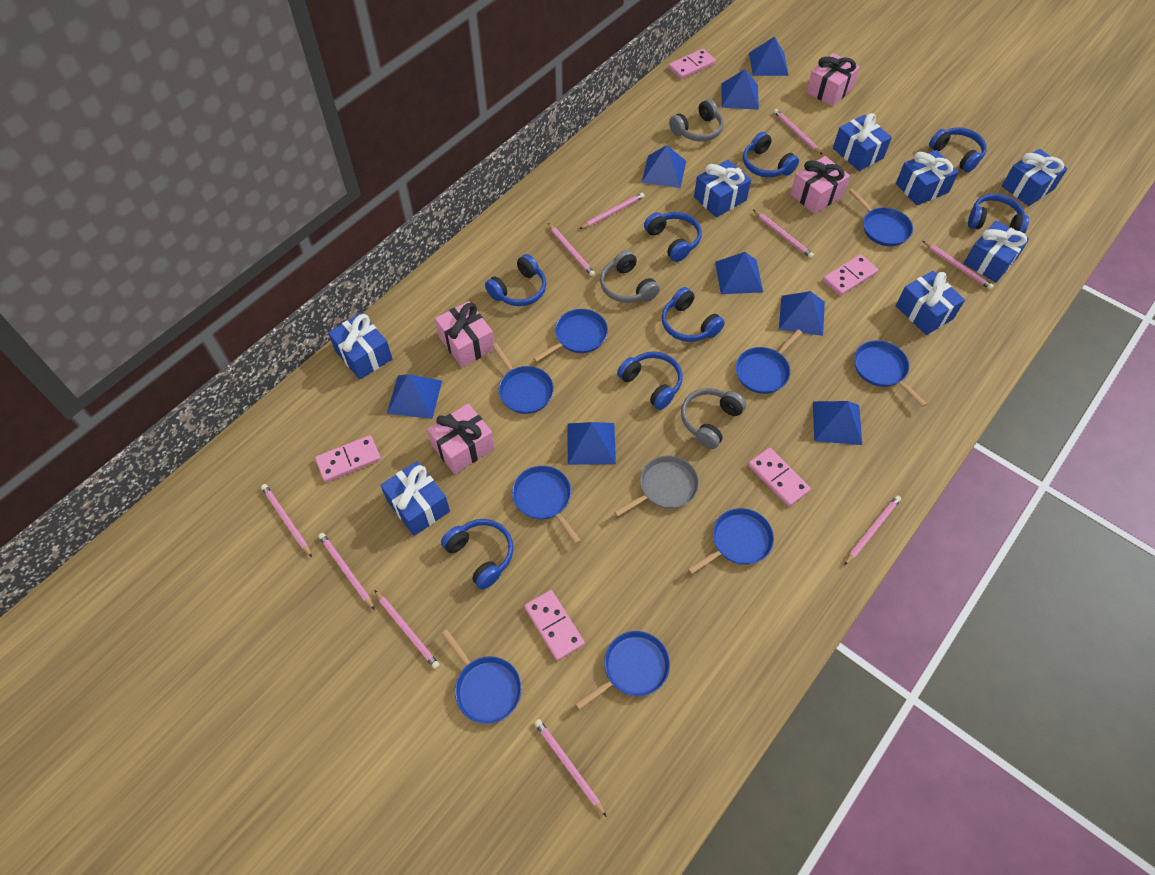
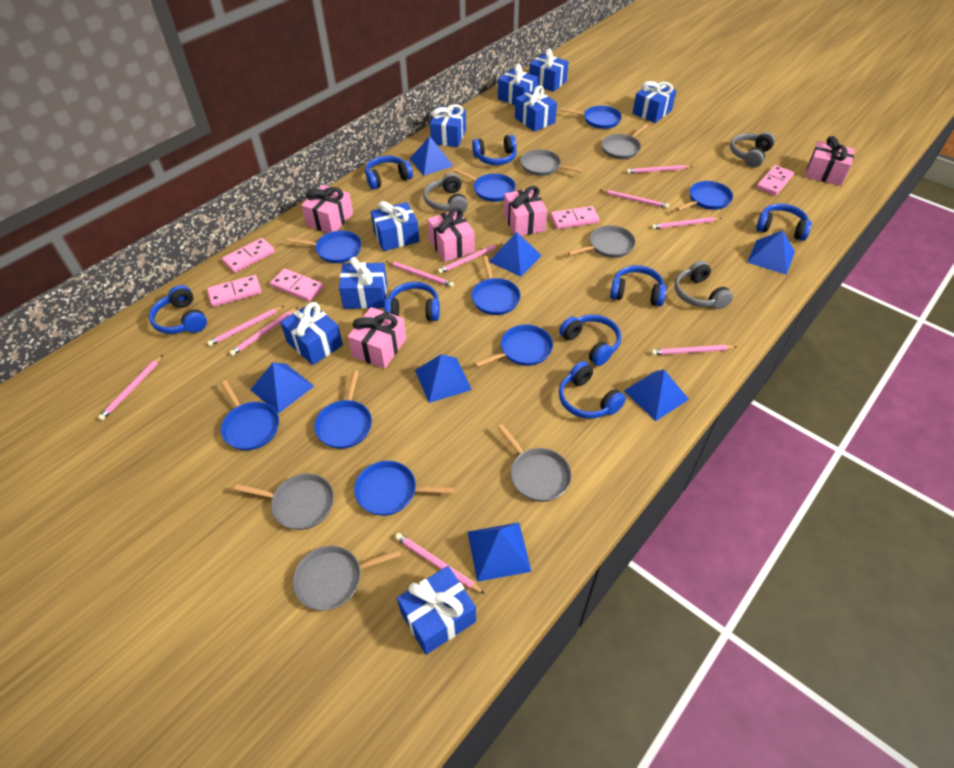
blue gift: [328,313,393,379] [380,461,450,536] [694,160,751,217] [833,113,892,171] [896,150,959,206] [896,271,965,335] [964,220,1029,282] [1002,149,1068,206] = 8 -> [280,302,343,365] [339,257,387,309] [371,201,419,251] [397,566,476,655] [430,104,466,147] [498,64,538,105] [515,85,557,132] [529,48,569,92] [633,81,677,123] = 9
blue pyramid: [387,374,442,419] [567,422,616,465] [642,145,686,188] [715,252,763,294] [722,69,759,110] [749,36,789,76] [779,291,825,336] [813,401,862,445] = 8 -> [250,362,314,414] [410,136,454,175] [415,354,472,403] [468,522,532,582] [489,232,542,277] [624,370,689,421] [747,230,795,275] = 7
grey pan: [614,456,699,517] = 1 -> [234,473,334,530] [293,546,401,610] [497,424,572,502] [520,149,584,176] [568,225,636,258] [601,124,648,159] = 6
pink gift: [427,404,495,474] [435,301,494,367] [790,156,850,214] [806,53,860,106] = 4 -> [301,185,353,233] [348,307,406,369] [427,208,475,262] [504,186,547,236] [805,136,855,186] = 5

